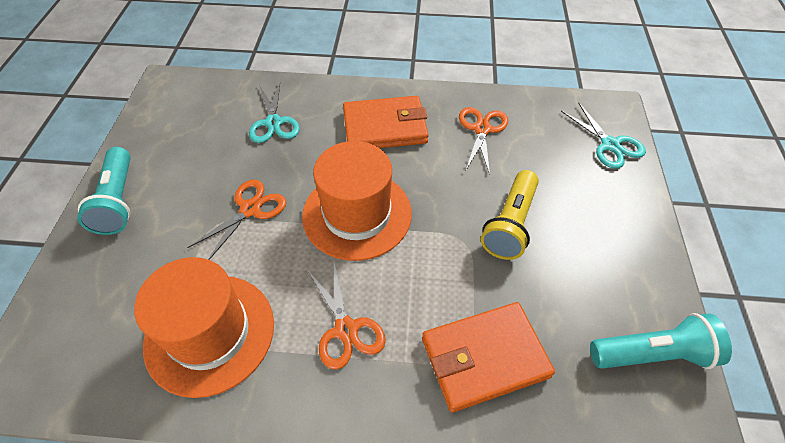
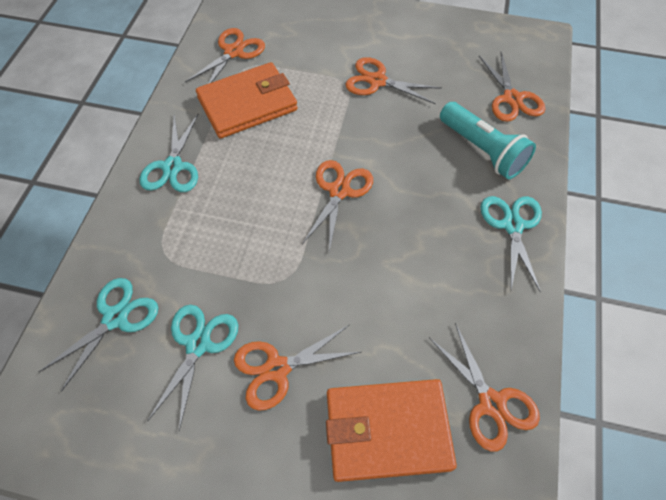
orange hat: [134,257,274,398] [302,141,412,261] = 2 -> none = 0
orange scissors: [187,180,286,260] [308,263,386,370] [459,107,508,175] = 3 -> [185,28,265,84] [234,325,361,411] [302,160,373,252] [346,57,442,104] [429,323,540,452] [479,52,545,122] = 6
turquoise flashlight: [77,147,131,235] [590,313,732,369] = 2 -> [440,102,536,179] = 1
turquoise scissors: [249,83,300,143] [561,103,646,169] = 2 -> [39,278,158,392] [139,114,198,192] [147,305,238,431] [480,196,542,292] = 4
yellow flashlight: [481,170,539,260] = 1 -> none = 0

